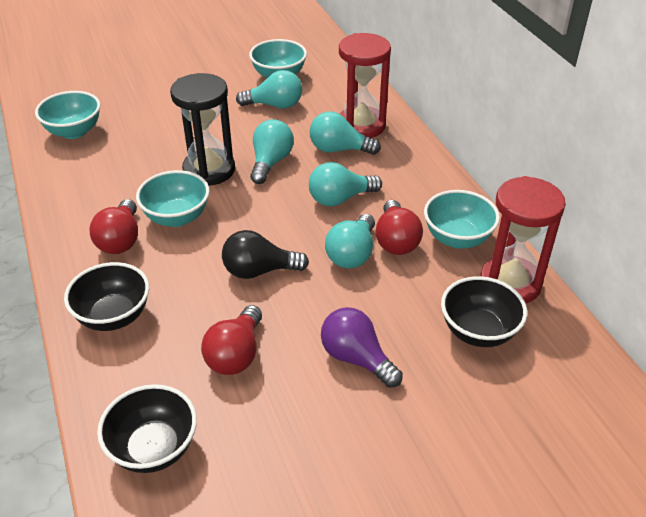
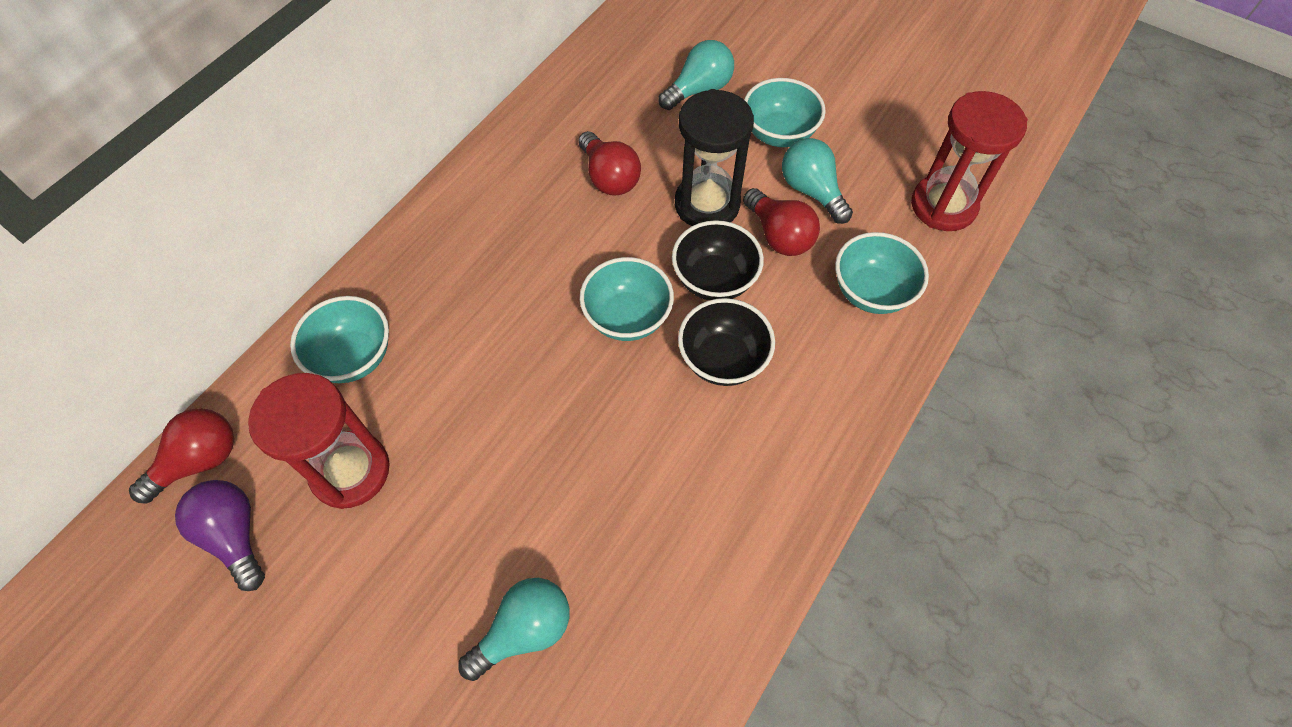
black bowl: [64,262,149,331] [97,384,197,473] [441,276,527,347] = 3 -> [672,220,764,300] [678,298,775,386] = 2
black light bulb: [222,230,309,279] = 1 -> none = 0
turquoise light bulb: [236,70,302,109] [250,119,294,184] [309,162,382,206] [310,112,381,155] [325,214,375,269] = 5 -> [458,578,570,681] [659,40,734,110] [782,138,853,224] = 3

